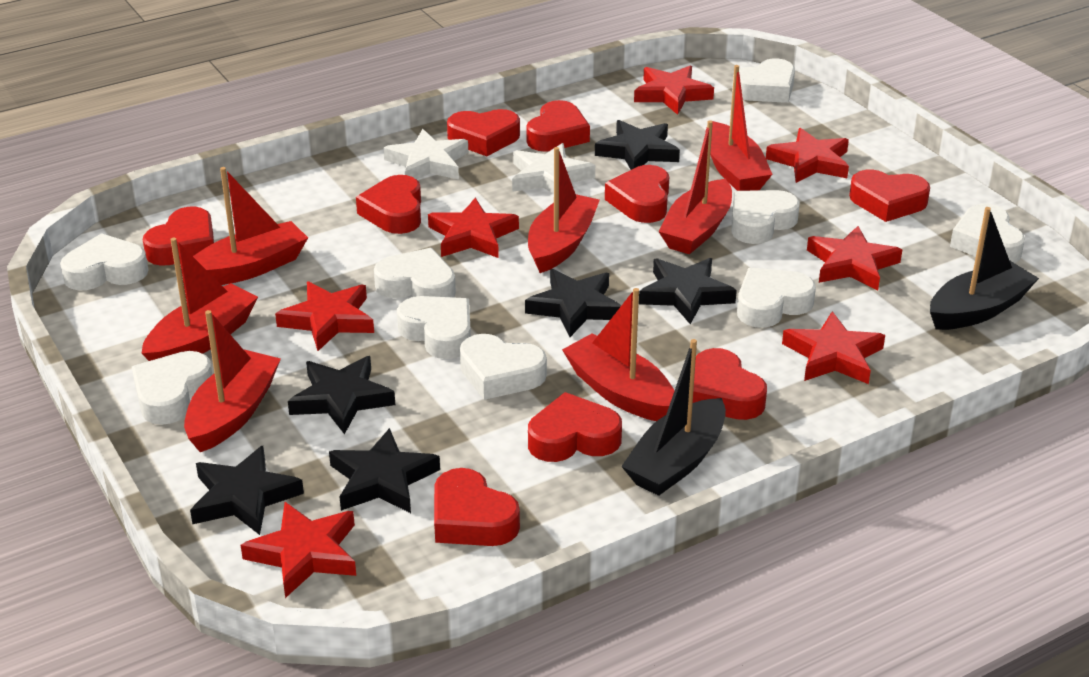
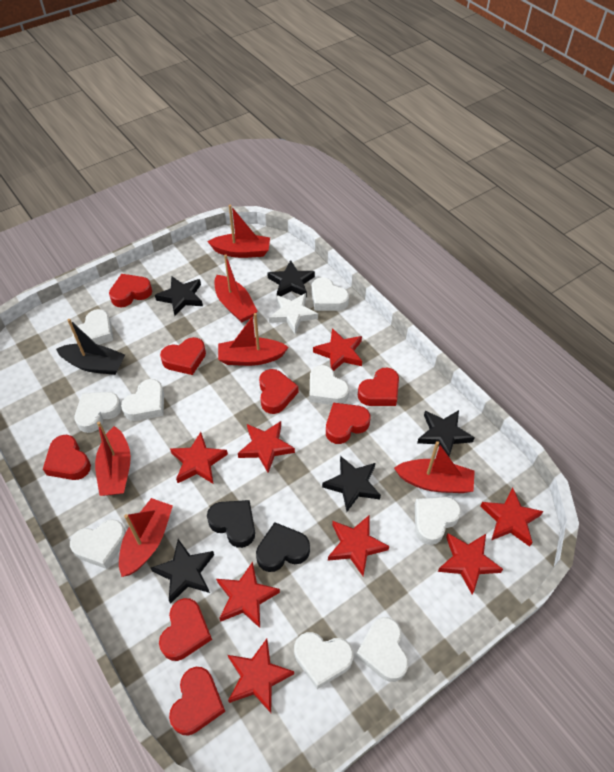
black boat: [621,339,726,496] [930,207,1039,330] = 2 -> [56,319,125,375] = 1
black heart: none = 0 -> [207,500,255,548] [256,522,310,572] = 2
black star: [190,446,304,535] [288,356,395,435] [329,428,440,513] [525,269,621,337] [595,120,680,170] [639,258,737,324] = 6 -> [151,539,214,604] [155,276,203,316] [267,260,315,297] [322,456,381,512] [417,410,475,456] = 5
red boat: [142,238,258,361] [184,310,281,452] [193,167,308,285] [528,147,600,273] [562,288,674,421] [658,120,732,254] [705,65,773,191] = 7 -> [95,422,131,496] [119,498,173,577] [207,205,270,258] [214,255,258,323] [218,313,289,366] [394,441,475,493] = 6
red heart: [143,206,214,266] [356,175,421,234] [434,468,520,546] [447,109,520,156] [526,100,590,152] [528,392,622,462] [605,165,669,223] [693,348,767,420] [849,170,930,222] = 9 -> [43,435,91,480] [109,274,152,307] [159,598,212,661] [160,337,206,375] [169,667,226,736] [259,369,298,414] [326,403,371,444] [358,368,399,406] = 8
red star: [241,502,356,598] [275,281,374,351] [428,198,519,258] [634,66,714,115] [766,128,849,183] [782,312,885,384] [807,226,902,291] = 7 -> [170,432,228,484] [216,562,280,628] [228,639,294,713] [238,421,295,473] [313,328,362,371] [328,515,389,576] [438,533,503,594] [480,488,543,547] = 8
white star: [383,129,468,179] [512,143,595,194] = 2 -> [269,293,318,334] = 1

